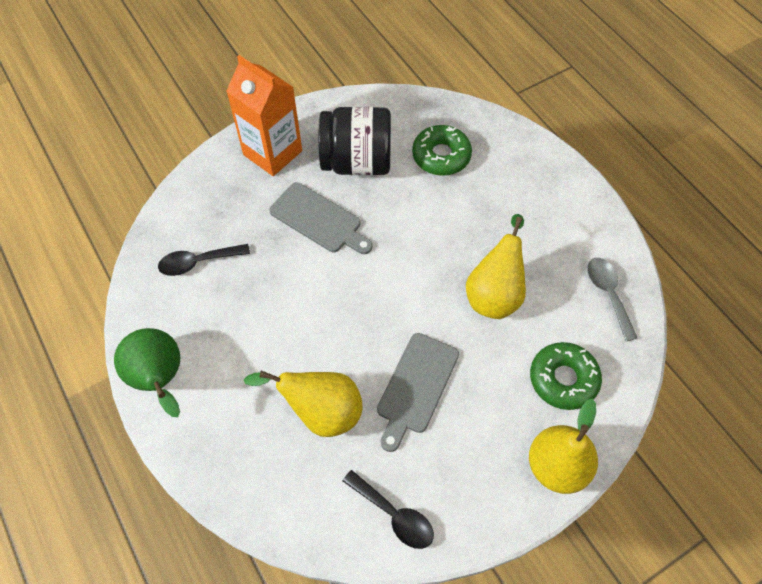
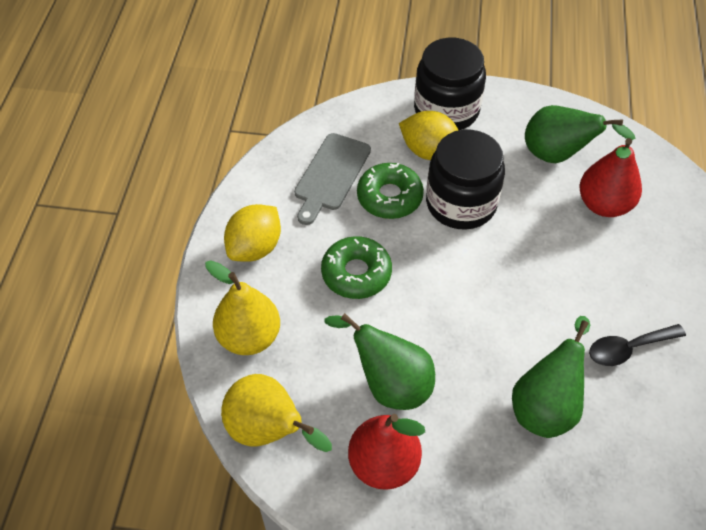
black jar: [318,107,391,175] = 1 -> [414,38,486,130] [426,130,505,230] = 2
black spoon: [158,244,250,276] [343,470,434,549] = 2 -> [589,324,686,366] = 1
green pear: [114,328,180,417] = 1 -> [325,313,435,410] [512,316,590,438] [525,105,635,163] = 3
grey cutting board: [269,182,372,254] [377,333,459,452] = 2 -> [294,133,371,225] = 1
grey spoon: [587,258,637,342] = 1 -> none = 0
orange carton: [226,55,302,176] = 1 -> none = 0
red pear: none = 0 -> [348,414,425,490] [579,138,642,217] = 2
yellow lemon: none = 0 -> [224,204,281,262] [399,111,458,160] = 2
yellow pear: [244,371,363,437] [466,214,526,319] [529,399,598,494] = 3 -> [205,260,280,355] [221,374,332,452] = 2

